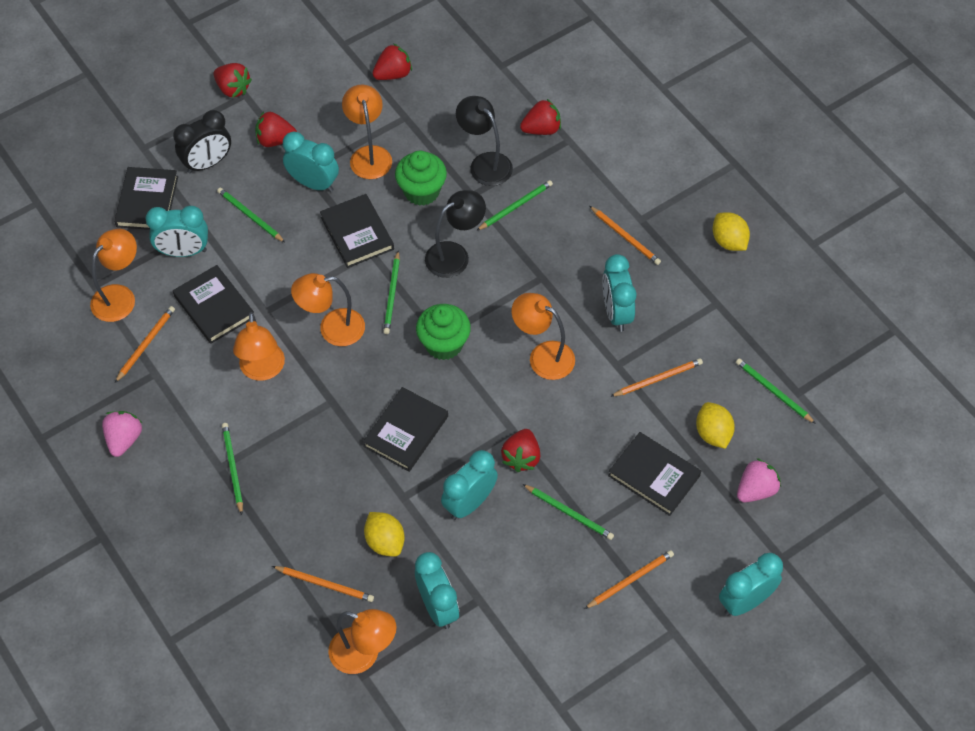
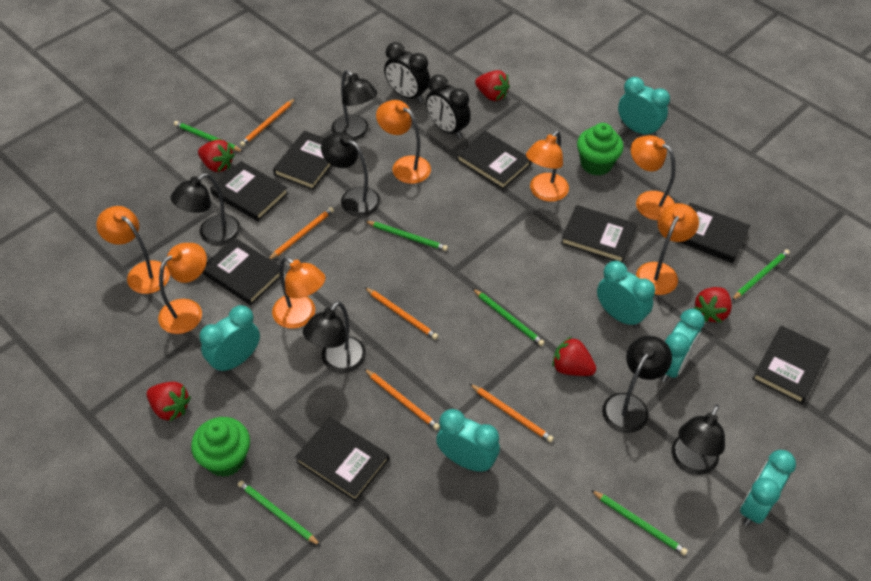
black book: [114,167,178,230] [173,265,254,344] [320,194,394,268] [363,387,448,472] [608,432,701,516] = 5 -> [202,238,284,305] [210,161,288,221] [273,131,332,190] [295,417,389,502] [457,131,531,189] [561,205,637,263] [679,202,750,263] [752,325,830,404] = 8
black clock: [173,110,231,173] = 1 -> [384,42,430,103] [426,75,471,139] = 2
black lamp: [425,190,486,278] [456,96,513,186] = 2 -> [171,173,241,245] [303,301,366,373] [321,132,381,216] [332,70,377,140] [602,336,672,433] [672,405,725,475] = 6
orange lamp: [90,229,137,322] [233,312,285,381] [291,273,365,346] [329,609,397,674] [342,84,392,179] [512,293,575,380] = 6 -> [96,206,170,294] [158,243,207,334] [272,257,325,329] [376,100,431,184] [526,130,569,202] [631,135,675,220] [636,203,699,295] = 7
pink strawberry: [102,411,142,457] [737,458,781,502] = 2 -> none = 0
yellow lemon: [364,512,405,557] [696,402,735,449] [713,212,750,251] = 3 -> none = 0

